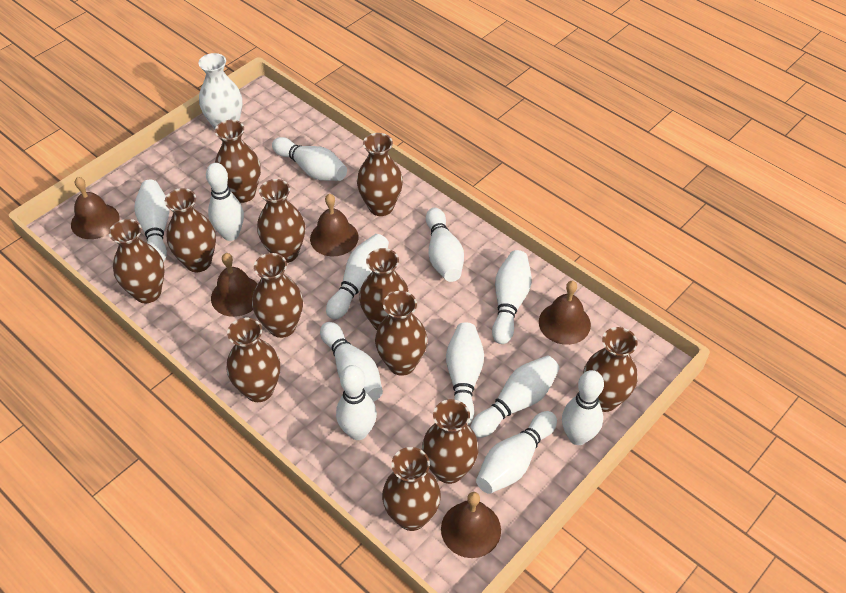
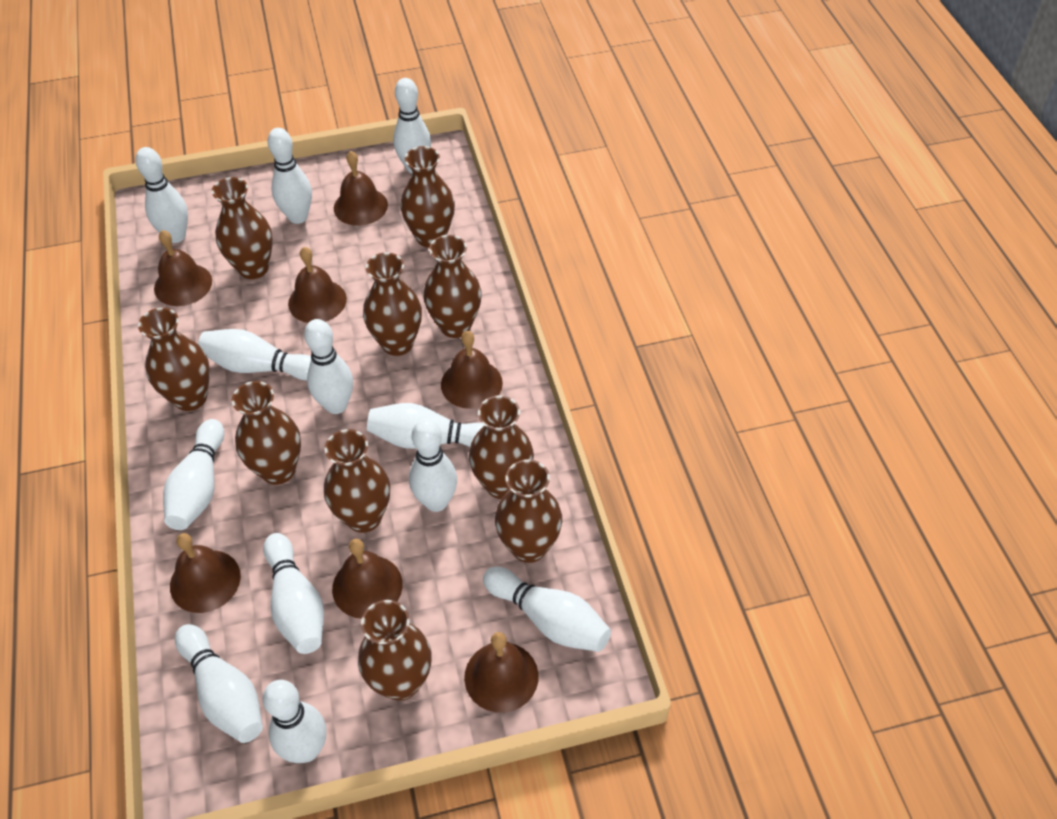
brown bell: [71,177,120,239] [211,253,258,317] [310,194,358,256] [441,492,501,558] [539,281,591,345] = 5 -> [154,230,212,306] [170,533,241,613] [288,247,347,323] [332,539,403,619] [334,151,388,226] [441,331,503,409] [464,632,539,713] = 7
brown vase: [109,219,165,303] [165,188,216,272] [215,120,261,203] [227,318,280,402] [252,253,303,338] [257,179,305,263] [357,133,403,216] [359,248,409,330] [375,291,427,376] [382,447,441,531] [422,399,479,484] [583,327,638,412] = 12 -> [138,308,210,411] [212,177,273,279] [232,381,301,485] [324,429,390,533] [358,600,432,701] [363,252,422,356] [401,146,455,248] [424,235,482,338] [469,395,534,499] [495,459,562,563] = 10
white vase: [198,53,242,129] = 1 -> none = 0

